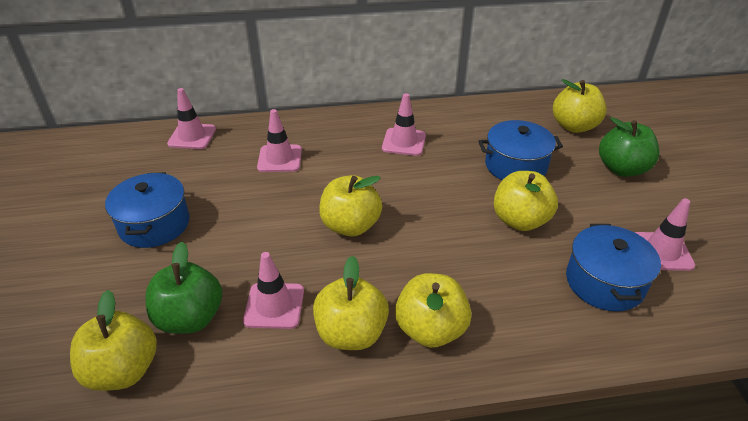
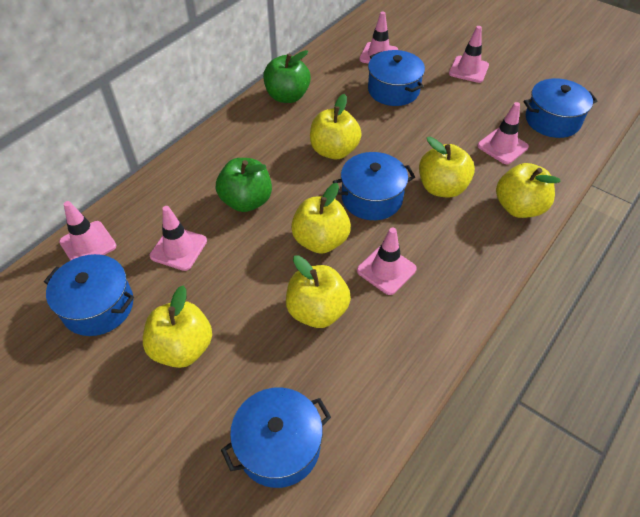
blue pot: [105,172,189,248] [478,120,563,180] [566,224,661,312] = 3 -> [44,254,134,336] [221,388,331,488] [333,152,415,220] [368,50,425,106] [524,78,598,138] = 5
pink traffic cone: [167,88,216,149] [243,252,304,329] [257,109,302,172] [382,93,426,156] [634,198,696,271] = 5 -> [59,201,116,261] [150,206,207,271] [357,227,417,295] [359,11,398,64] [449,26,489,83] [477,102,529,164] = 6

